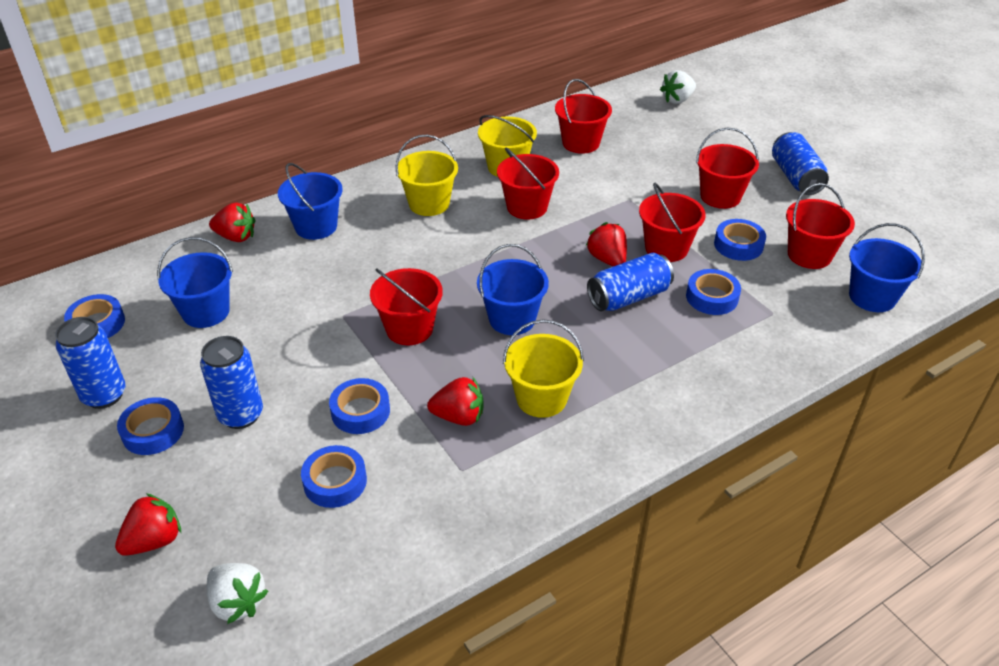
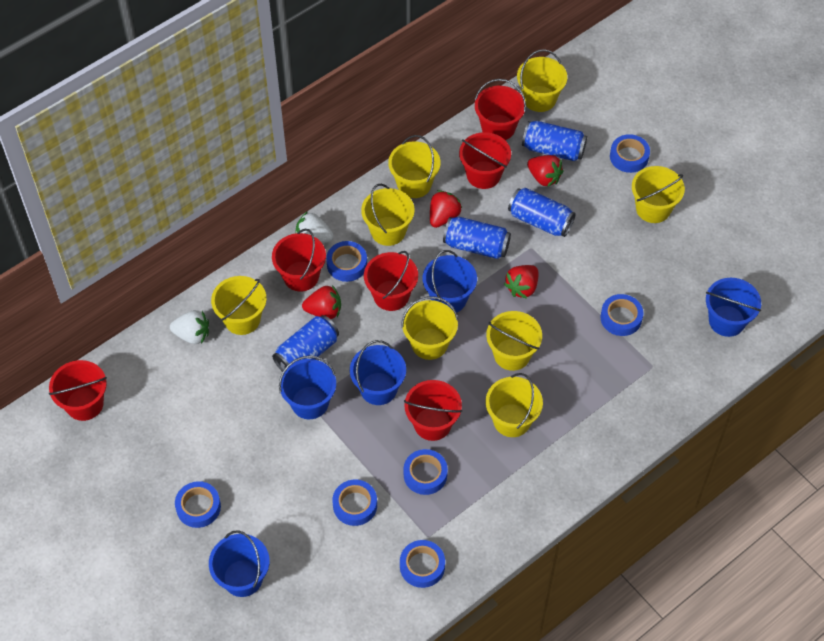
blue bucket: [157,237,233,328] [278,163,342,240] [477,244,549,335] [849,223,925,312] = 4 -> [209,530,270,597] [279,356,336,419] [350,340,406,405] [423,250,477,313] [706,278,761,337] = 5
blue tape: [64,294,125,338] [117,397,184,455] [301,445,367,508] [329,378,390,434] [686,269,741,315] [714,219,766,261] = 6 -> [175,481,221,528] [326,241,367,282] [332,480,377,526] [400,540,445,588] [403,449,448,495] [601,294,643,336] [610,134,650,173] = 7
yellow bucket: [395,135,458,216] [478,115,537,177] [503,319,584,418] = 3 -> [211,276,267,335] [361,184,415,246] [388,135,441,198] [401,297,458,360] [486,311,542,371] [486,373,543,437] [517,49,567,112] [632,166,685,223] = 8

